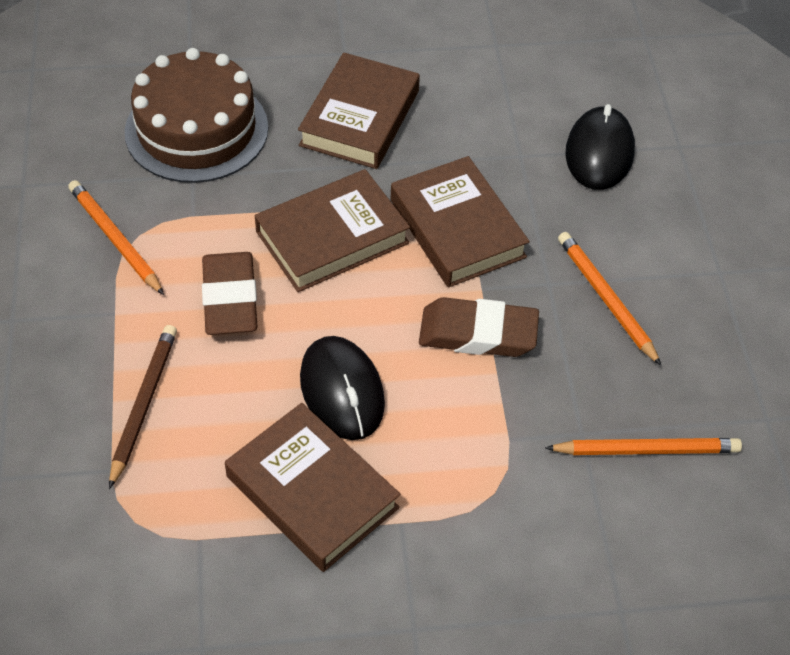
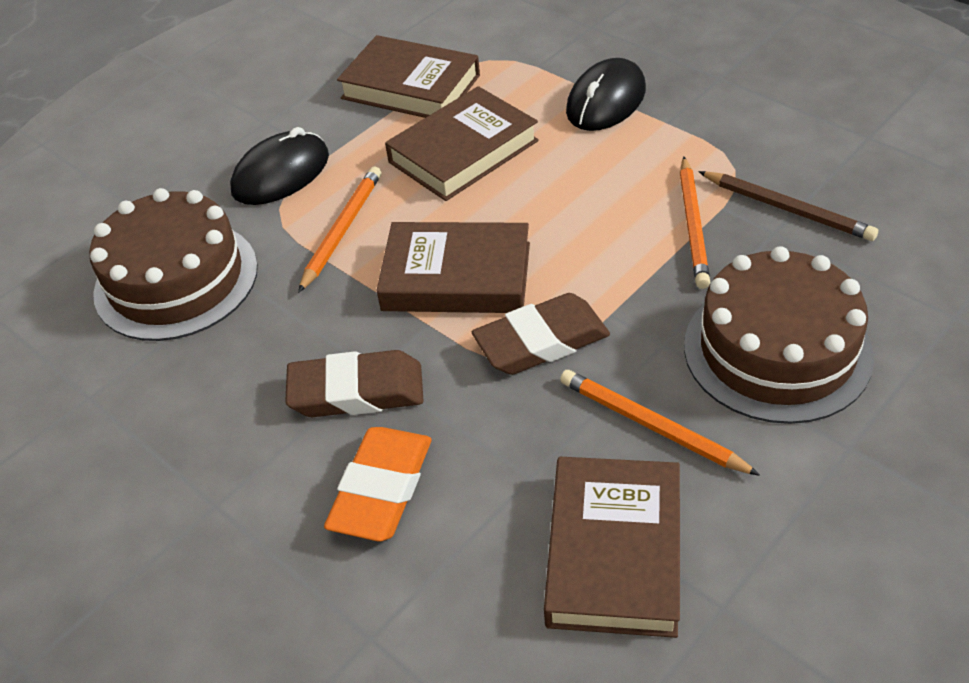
brown cake: [125,48,268,183] = 1 -> [89,188,258,341] [684,246,874,424] = 2
orange eraser: none = 0 -> [324,427,432,542] = 1

